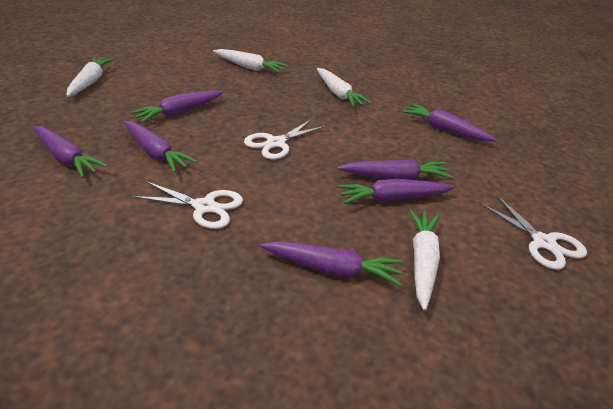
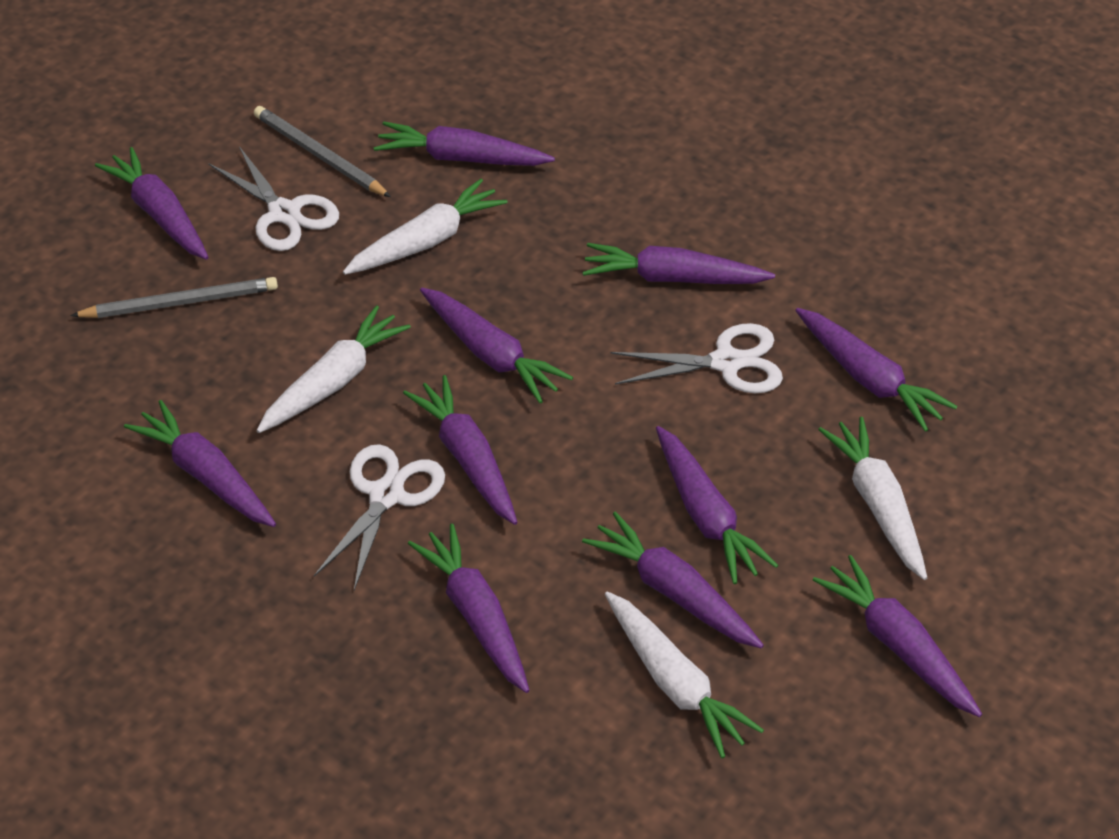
grey pencil: none = 0 -> [70,277,278,318] [254,106,391,197] = 2
purple carrot: [33,126,108,178] [124,121,197,173] [131,90,224,123] [260,241,403,286] [337,160,453,180] [337,179,455,204] [402,103,497,141] = 7 -> [95,147,209,260] [124,400,276,527] [374,122,555,166] [403,375,518,525] [408,523,530,693] [420,288,573,403] [582,243,775,284] [582,512,764,648] [656,426,778,584] [795,308,958,432] [813,555,982,717] = 11

